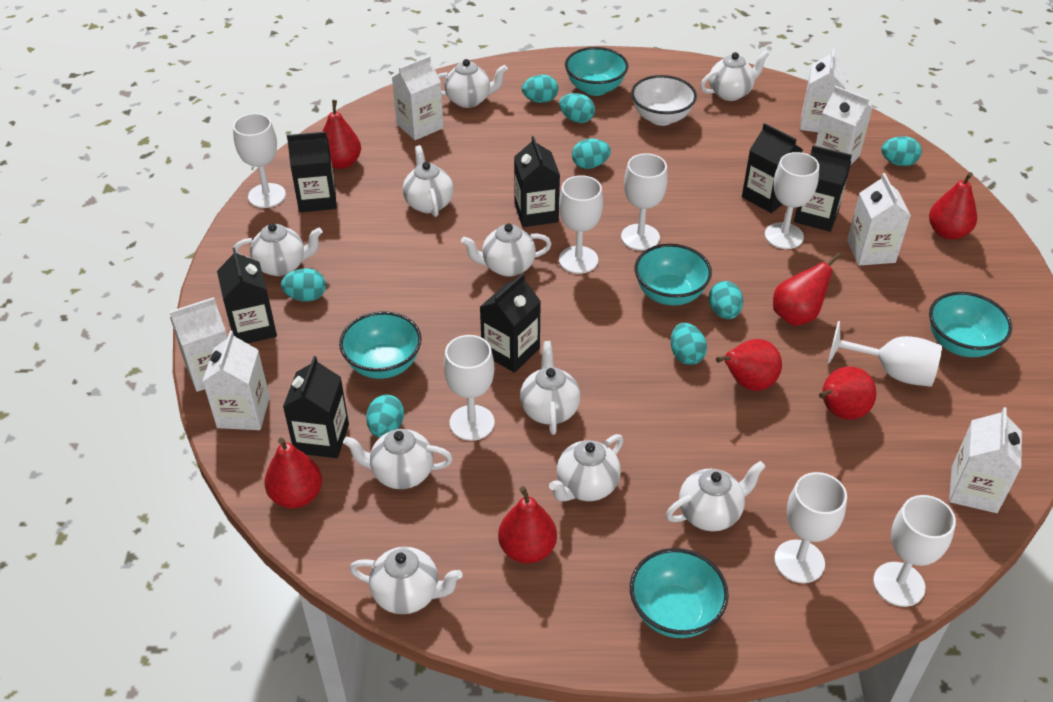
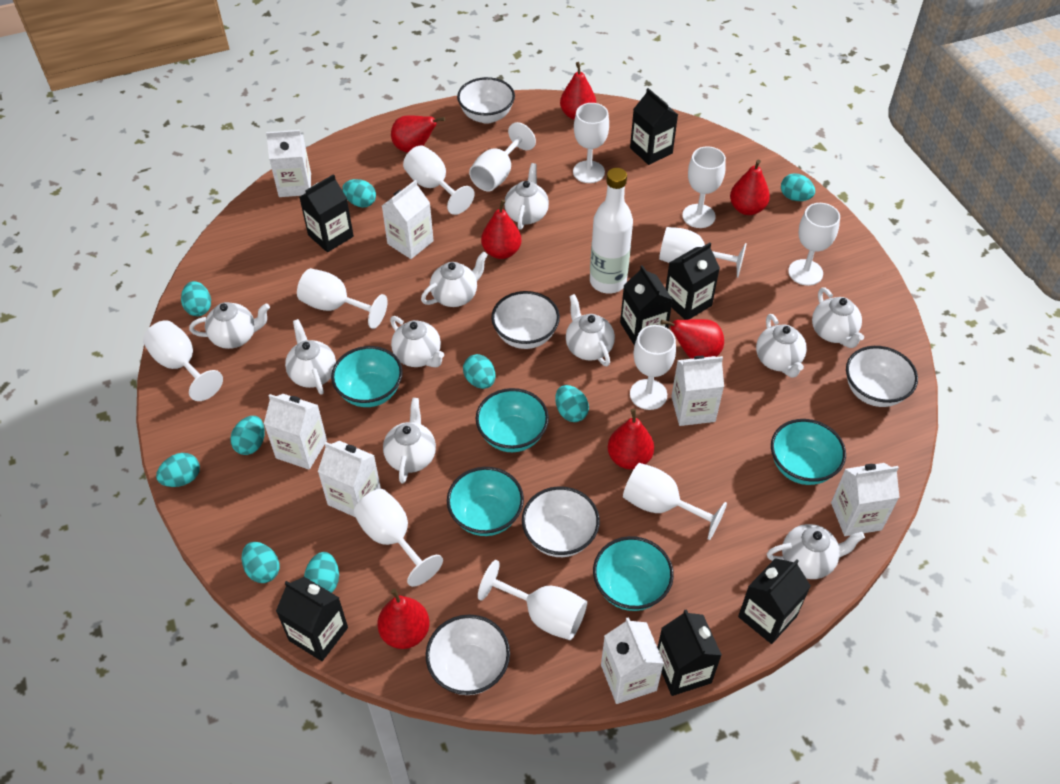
turquoise egg: [281,268,326,301] [366,395,404,438] [522,75,558,103] [559,93,595,123] [572,139,611,169] [671,323,707,365] [709,281,743,319] [881,136,922,166] = 8 -> [156,453,200,487] [181,281,211,316] [230,416,265,455] [242,542,280,583] [304,552,339,593] [342,179,376,208] [463,354,496,389] [555,385,589,422] [781,173,815,201] = 9
white bottle: none = 0 -> [590,168,633,294] = 1
white bowl: [631,75,697,126] = 1 -> [426,614,510,695] [457,77,515,124] [491,291,560,349] [522,486,600,557] [846,346,918,407] = 5
white goblet: [233,113,286,208] [444,335,495,441] [559,175,603,274] [621,153,668,250] [765,152,819,249] [774,472,847,583] [828,321,942,387] [873,495,956,607] = 8 -> [143,320,223,401] [297,268,388,329] [354,489,443,587] [403,145,475,215] [469,122,536,191] [478,560,587,640] [573,103,609,183] [623,463,727,540] [630,325,676,410] [659,227,747,278] [682,146,726,228] [788,203,840,286] = 12

